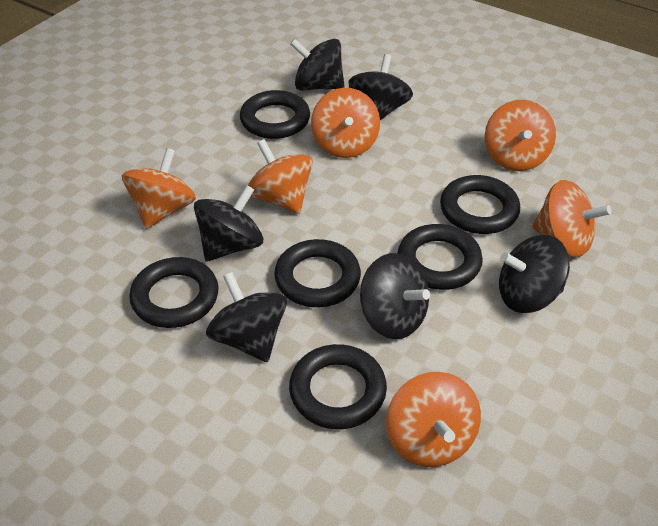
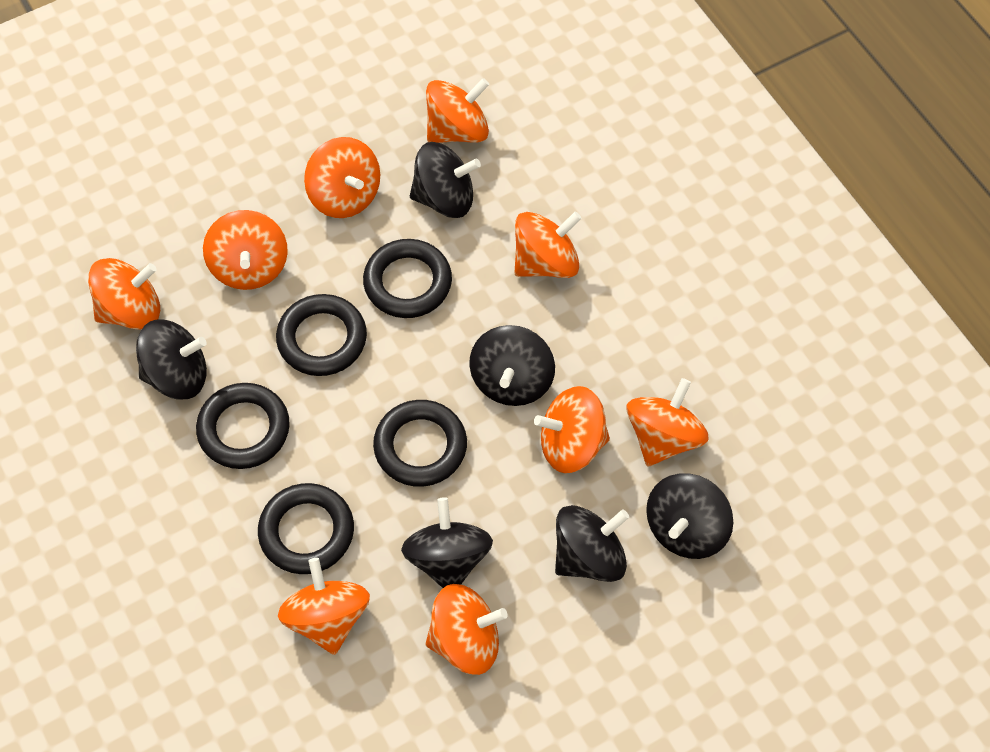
black ring: [129,257,219,328] [240,90,310,139] [274,239,361,307] [289,344,387,429] [398,224,483,290] [440,175,520,234] = 6 -> [196,383,290,469] [258,483,354,574] [276,294,367,376] [363,239,452,318] [373,400,467,487] = 5
orange spinning top: [122,148,196,229] [248,139,313,214] [311,88,380,158] [386,372,481,467] [485,100,556,171] [532,180,612,257] = 6 -> [88,258,160,330] [203,210,288,290] [278,558,370,655] [304,137,380,218] [426,78,489,143] [426,584,508,675] [515,212,582,278] [534,386,610,473] [626,378,709,467] = 9

